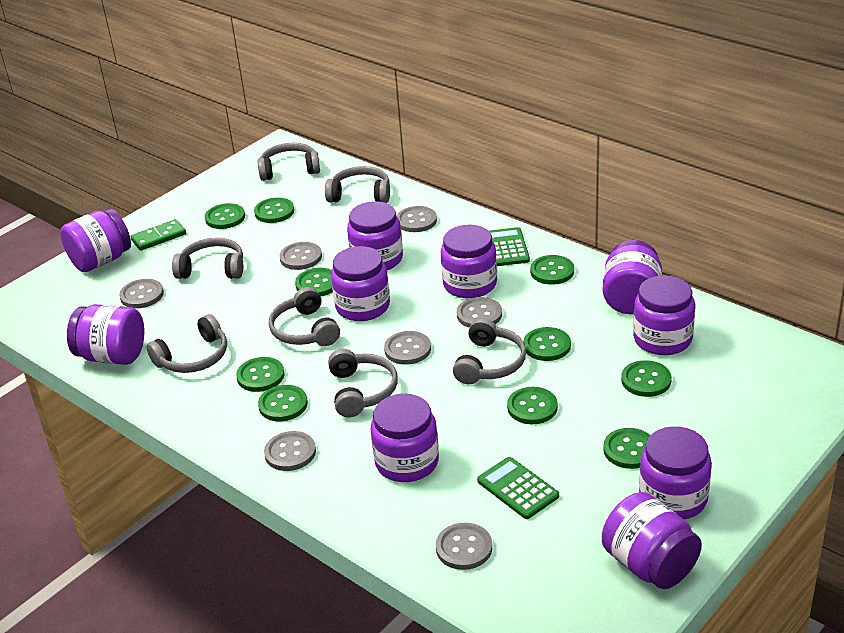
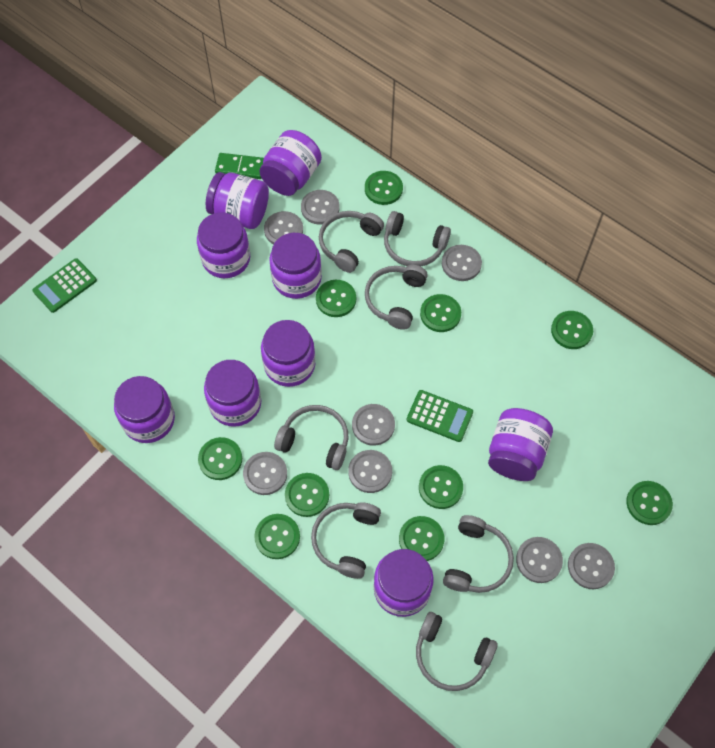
grey button: [119,279,164,308] [264,431,316,471] [279,242,322,270] [384,331,431,365] [397,206,437,232] [436,523,492,570] [457,297,502,328] = 7 -> [243,452,287,495] [264,211,303,245] [301,190,340,225] [348,450,392,493] [352,404,395,446] [442,245,482,281] [516,537,563,583] [568,543,615,589] = 8
purple jar: [60,208,131,272] [67,304,144,365] [331,246,390,321] [347,201,403,270] [371,394,439,482] [441,225,497,299] [602,492,702,589] [603,240,662,315] [633,275,695,355] [639,426,712,519] = 10 -> [114,376,175,443] [197,212,250,278] [204,360,261,427] [206,172,269,229] [259,130,322,196] [261,320,315,387] [269,233,322,299] [373,549,434,617] [488,408,553,481] = 9

